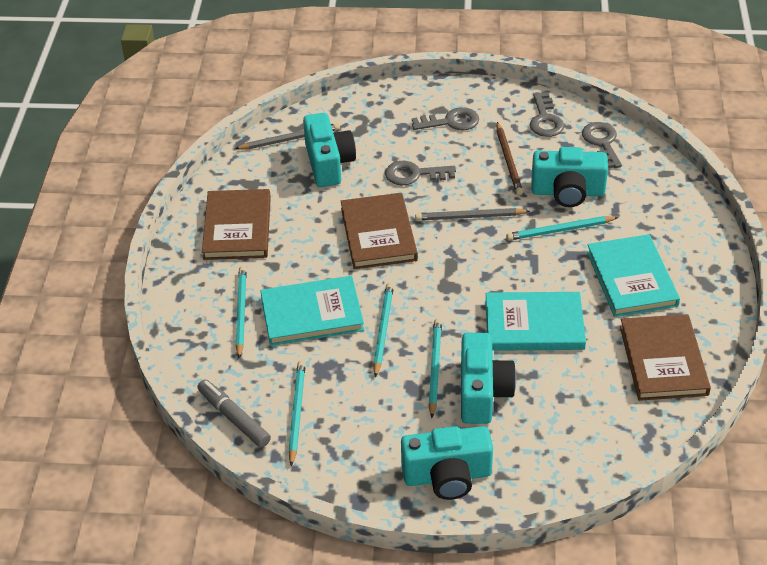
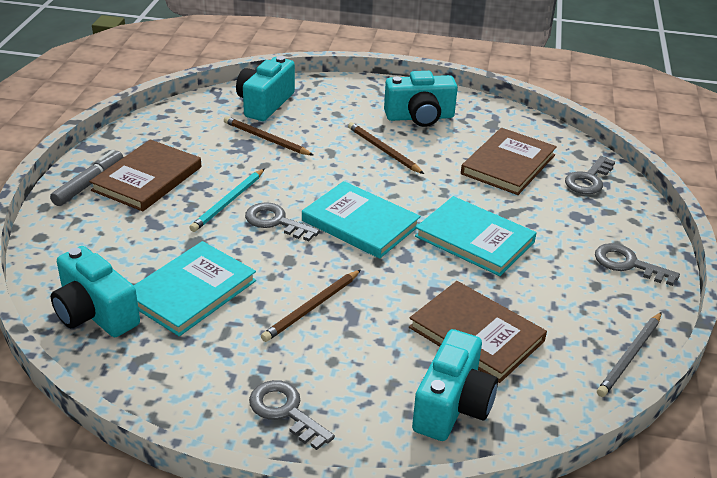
brown pencil: [497,122,523,195] = 1 -> [224,116,313,155] [261,270,361,342] [348,122,424,174] = 3
grey pencil: [235,123,340,149] [415,208,530,221] = 2 -> [597,312,662,397] = 1
turquoise pencil: [236,266,247,358] [288,361,306,466] [373,283,394,378] [428,318,442,418] [506,216,619,241] = 5 -> [189,168,265,232] = 1

